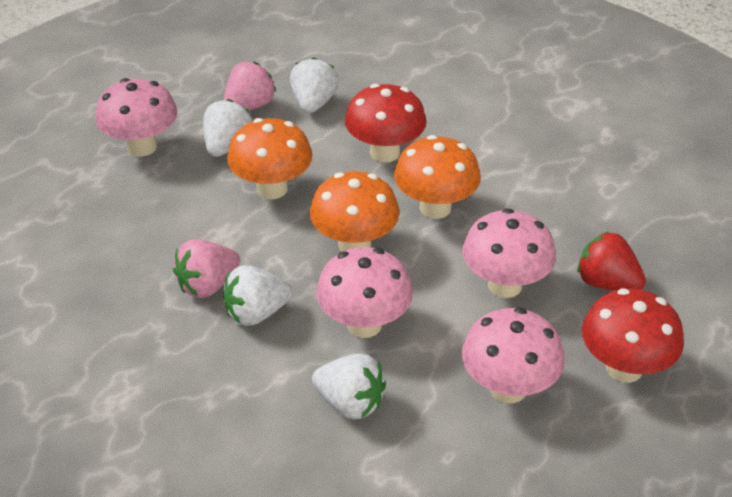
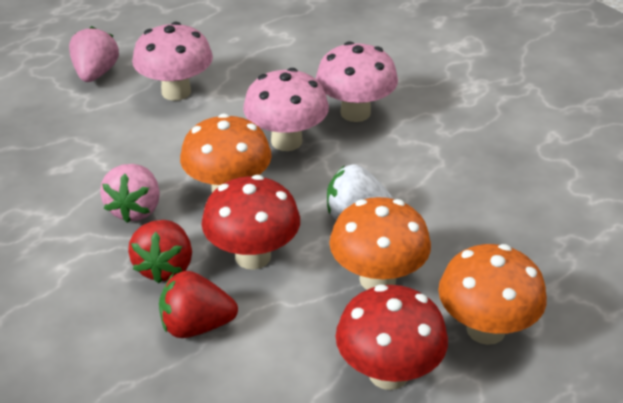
pink mushroom: [95,78,177,157] [316,247,413,338] [462,308,564,404] [463,208,556,298] = 4 -> [132,22,213,101] [243,68,329,151] [316,41,398,122] = 3
red strawberry: [577,231,646,291] = 1 -> [128,220,192,283] [159,271,238,338] = 2
white strawberry: [203,99,253,157] [223,265,293,326] [290,57,339,113] [312,354,386,419] = 4 -> [327,165,393,220] = 1

